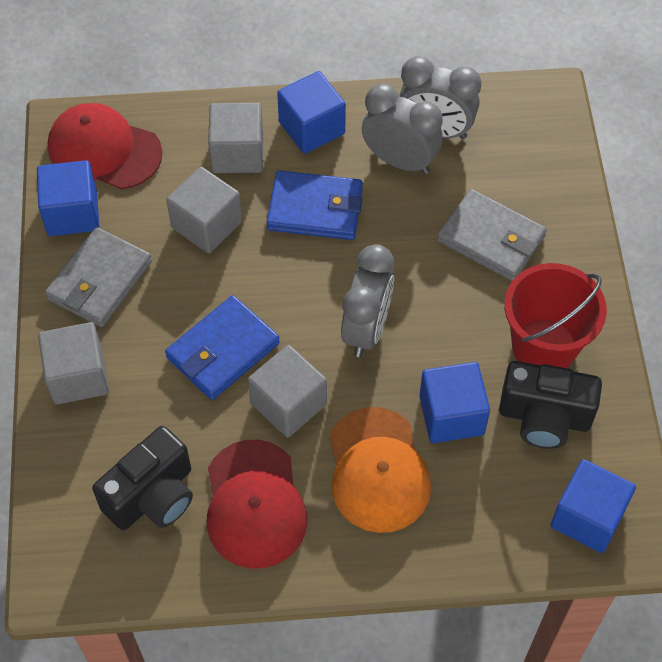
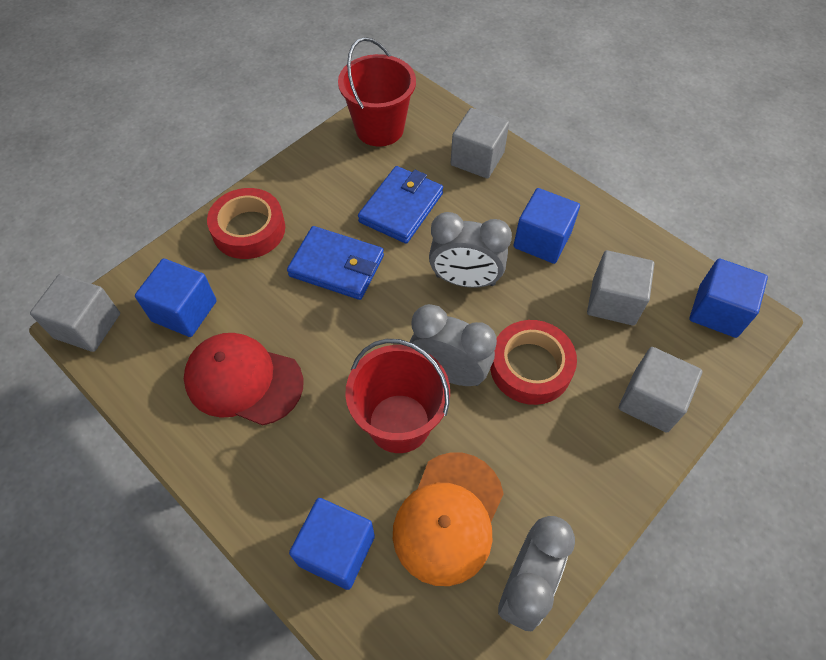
black camera: [92,426,193,530] [499,361,602,449] = 2 -> none = 0
grey wallet: [45,227,152,327] [437,189,547,281] = 2 -> none = 0
red bucket: [504,263,607,368] = 1 -> [338,37,416,147] [345,339,450,453] = 2
red cap: [48,103,162,189] [207,440,307,569] = 2 -> [184,333,303,425] = 1
red tape: none = 0 -> [207,188,285,259] [490,320,577,405] = 2

